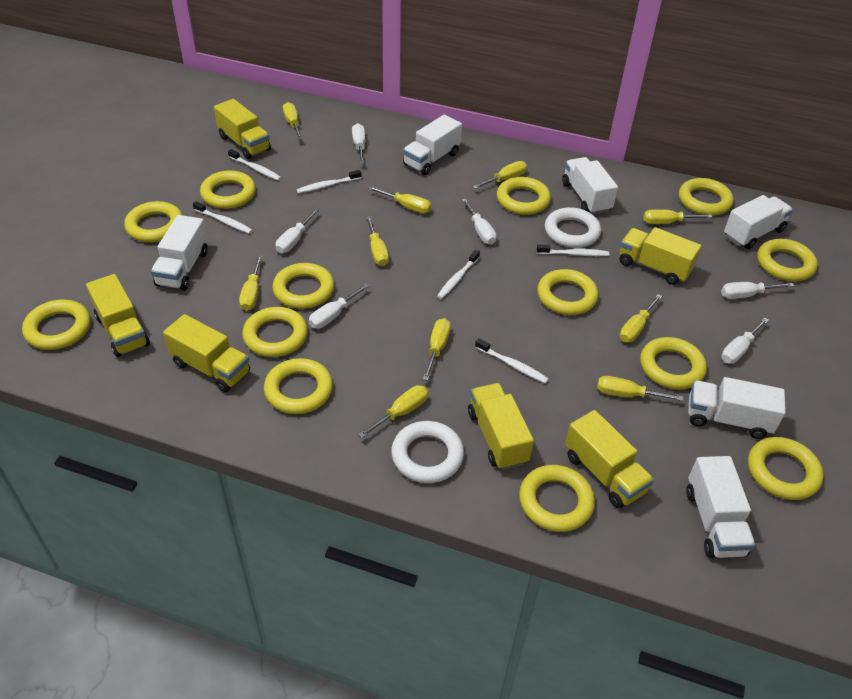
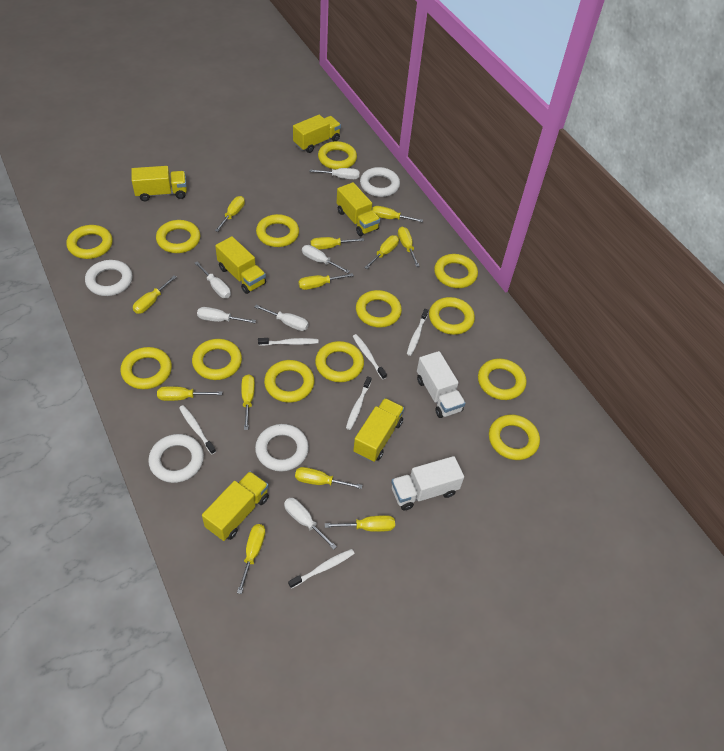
white ring: [391,421,464,483] [545,207,601,248] = 2 -> [85,260,132,296] [148,434,204,483] [255,424,309,471] [360,167,400,197] = 4
white truck: [151,215,208,290] [403,115,462,175] [562,157,618,215] [686,456,755,558] [688,377,786,439] [724,195,793,249] = 6 -> [391,456,464,510] [417,351,466,418] = 2
yellow screwdriver: [239,255,262,311] [283,102,302,140] [358,385,428,438] [365,216,389,266] [368,186,431,213] [423,318,451,381] [473,161,527,189] [597,376,683,401] [620,294,662,342] [643,209,713,224] = 10 -> [133,276,177,314] [157,386,222,401] [215,196,245,232] [237,524,265,594] [241,374,255,430] [295,467,362,489] [298,273,354,290] [311,237,364,250] [325,515,395,532] [364,235,399,269] [372,206,423,222] [398,227,419,267] = 12

